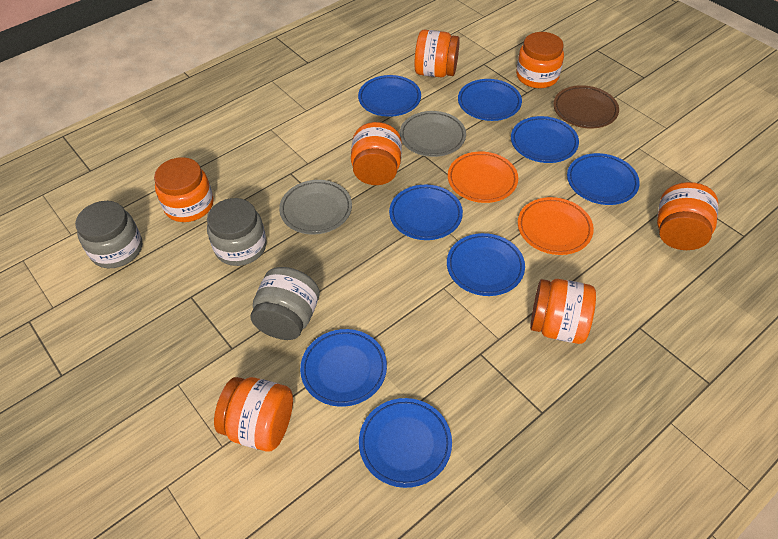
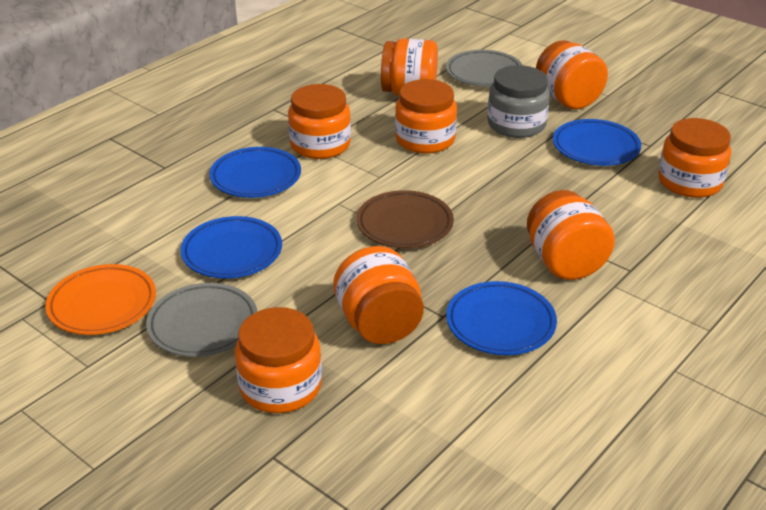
blue plate: [300,329,387,407] [358,75,421,117] [359,398,452,488] [389,185,463,240] [447,233,525,296] [458,79,522,121] [511,116,579,163] [567,153,640,205] = 8 -> [181,216,282,278] [210,147,301,198] [446,281,557,355] [553,119,641,166] = 4
grey jar: [75,201,142,268] [207,198,267,266] [250,267,320,340] = 3 -> [487,65,550,138] = 1
orange jar: [154,157,214,222] [214,377,293,452] [351,122,402,185] [414,30,460,77] [516,32,564,88] [530,279,596,344] [657,182,718,250] = 7 -> [235,307,322,413] [288,84,351,159] [333,246,424,344] [381,39,438,96] [395,79,457,154] [527,190,615,280] [536,40,608,109] [658,118,731,198] = 8
orange plate: [448,152,518,203] [518,197,594,255] = 2 -> [46,264,156,335] = 1

